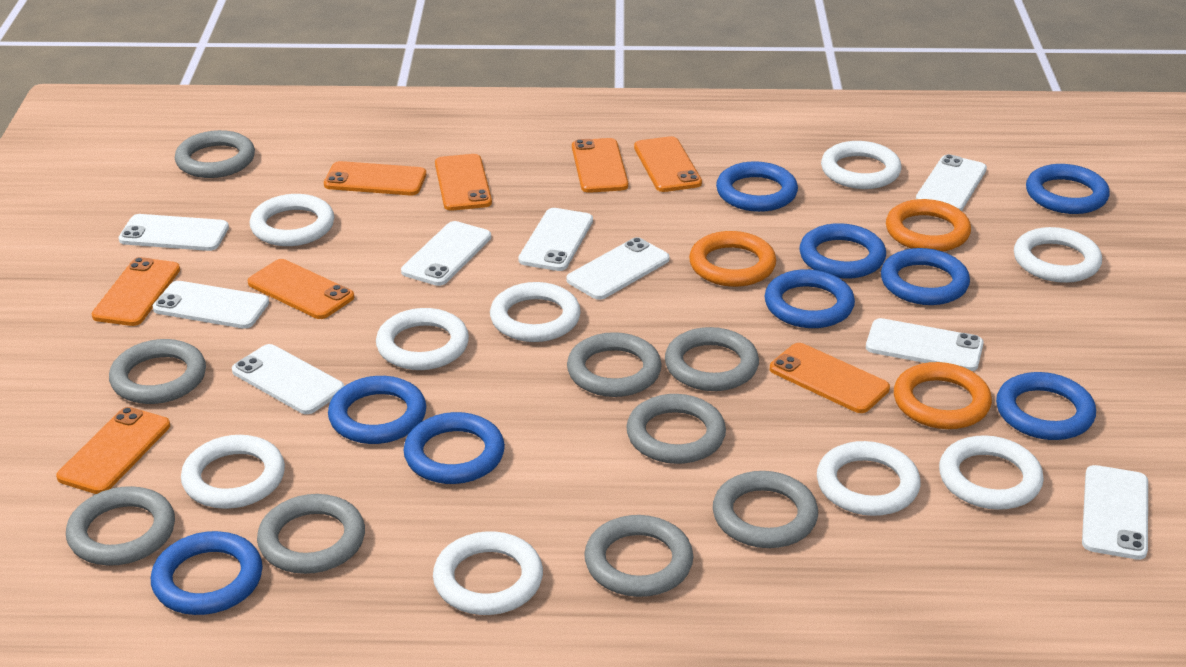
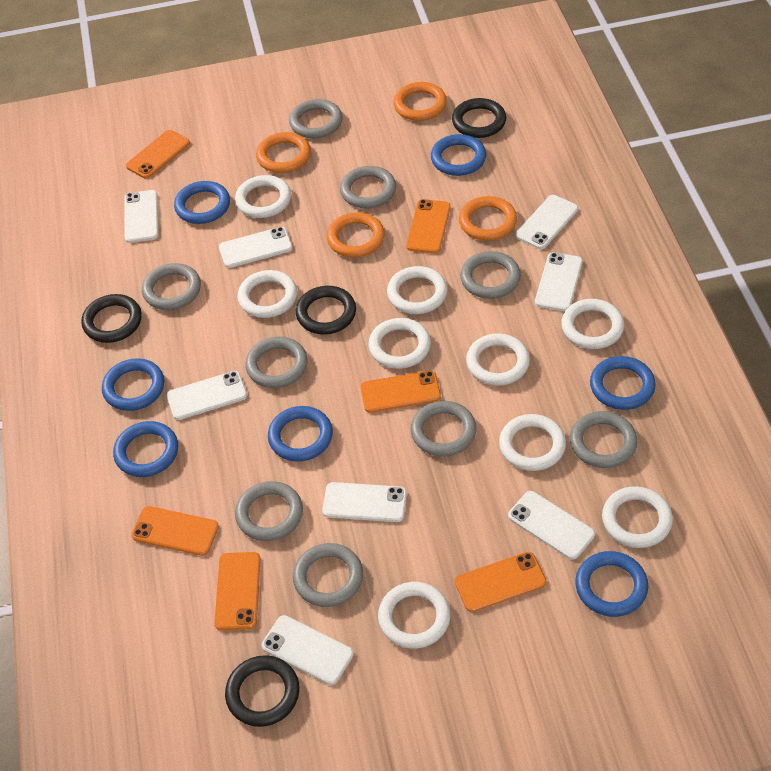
black ring: none = 0 -> [81,294,142,343] [225,655,299,727] [296,286,356,335] [452,98,506,138] = 4
blue ring: [151,531,263,615] [328,376,426,444] [404,412,505,484] [716,161,798,212] [765,269,855,328] [799,223,886,279] [881,248,970,305] [996,372,1096,440] [1026,164,1110,214] = 9 -> [102,358,164,411] [113,421,178,477] [174,181,230,224] [268,406,333,462] [431,134,486,176] [575,551,648,617] [590,356,656,410] = 7
orange phone: [56,407,170,494] [91,257,180,326] [248,259,354,319] [324,161,426,195] [435,154,492,211] [572,138,628,193] [634,136,702,192] [770,343,890,413] = 8 -> [126,130,190,179] [131,506,219,556] [214,552,261,630] [361,371,441,413] [406,199,451,253] [455,552,546,612] = 6
orange ring: [689,231,776,287] [886,199,971,252] [894,362,992,429] = 3 -> [256,132,311,173] [327,212,385,257] [393,82,447,121] [459,196,517,241] = 4
white phone: [119,214,229,251] [153,281,269,329] [232,344,344,414] [401,221,491,286] [518,208,593,271] [566,237,670,300] [866,318,984,371] [916,154,987,211] [1082,465,1148,560] = 9 -> [124,190,159,243] [167,371,247,420] [219,227,293,268] [261,615,354,685] [322,482,407,522] [508,491,595,560] [516,195,578,249] [535,252,583,311] = 8

